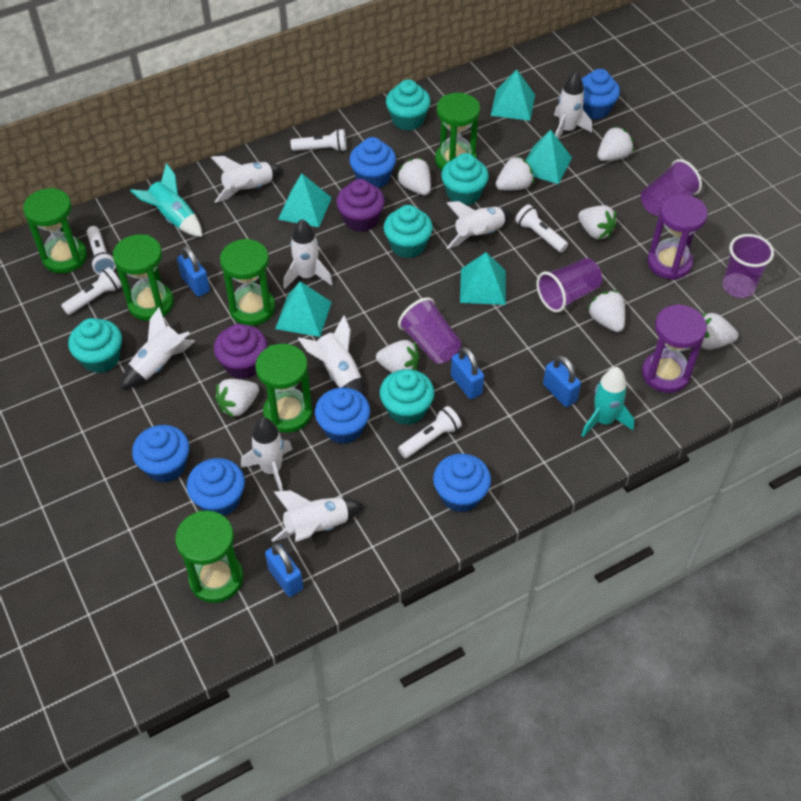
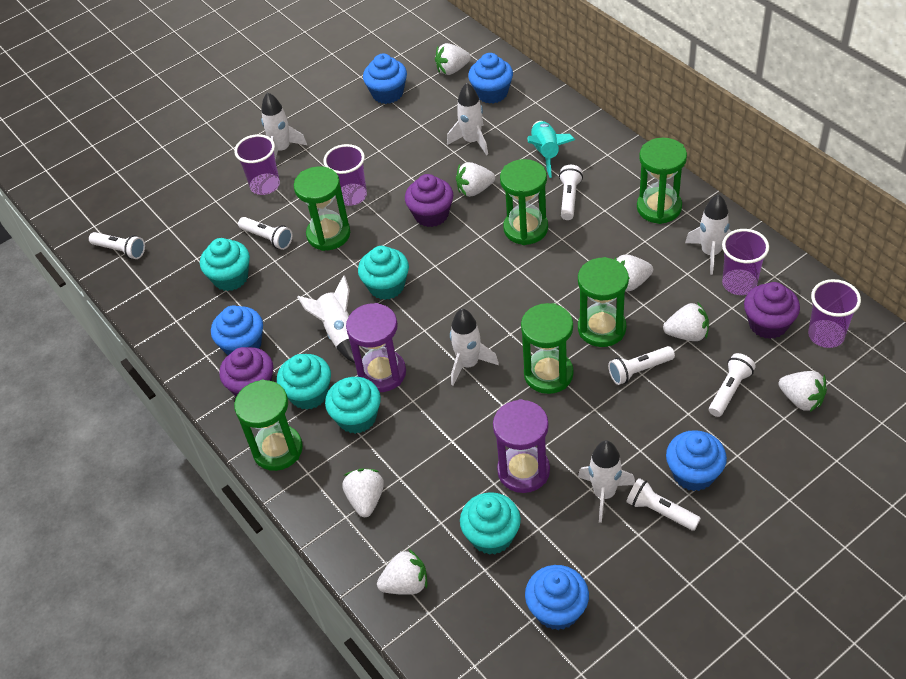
blue cupcake: [132,425,189,482] [187,458,245,516] [315,387,370,444] [349,137,396,188] [433,454,491,512] [581,69,620,120] = 6 -> [211,305,263,355] [363,54,407,104] [468,53,513,104] [525,565,589,630] [666,430,727,491] = 5
blue padlock: [177,246,210,297] [265,543,303,597] [451,347,484,399] [543,355,581,407] = 4 -> none = 0
purple cupcake: [214,324,267,379] [336,179,385,232] = 2 -> [219,347,273,397] [405,174,453,227] [744,282,800,339] = 3
turquoise pyramid: [275,281,332,337] [278,173,332,227] [460,252,506,305] [491,69,535,121] [526,129,572,184] = 5 -> none = 0
turquoise rocket: [130,163,202,237] [581,367,634,437] = 2 -> [527,121,575,178] = 1
white flashlight: [61,267,122,315] [87,226,116,275] [291,129,346,152] [398,406,462,458] [515,204,568,252] = 5 -> [89,232,145,259] [238,217,292,250] [559,165,583,220] [608,346,675,385] [626,478,701,531] [709,353,756,417] = 6
white rocket: [121,307,195,390] [211,156,283,203] [241,417,293,491] [271,490,364,542] [283,219,333,289] [298,315,364,395] [447,201,512,249] [554,71,592,139] = 8 -> [261,92,307,160] [297,275,359,363] [447,83,488,155] [450,309,499,386] [578,440,635,523] [685,194,731,275] = 6
white strawberry: [215,379,259,418] [376,340,419,373] [397,158,431,195] [496,156,534,190] [578,205,617,239] [588,290,625,332] [597,126,634,161] [701,312,738,350] = 8 -> [342,468,384,517] [377,549,427,595] [435,43,471,75] [456,162,495,197] [614,255,653,291] [663,302,709,341] [778,371,827,412] = 7

